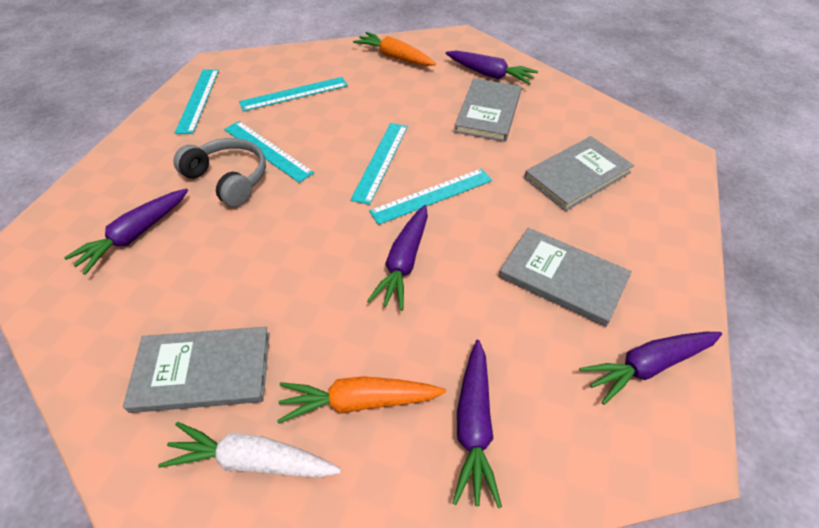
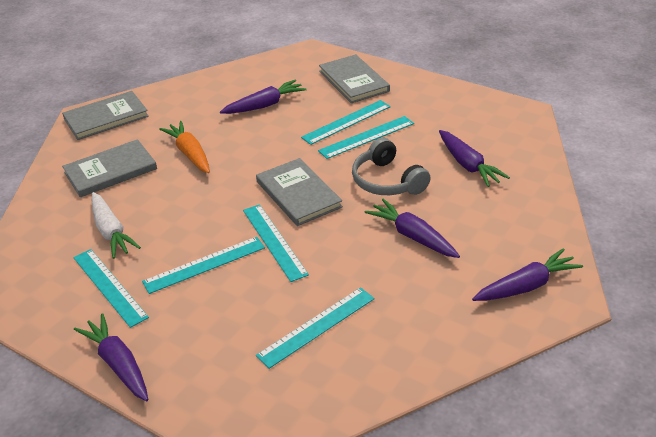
orange carrot: [277,376,446,424] [353,32,436,66] = 2 -> [159,121,210,173] = 1
turquoise ruler: [175,70,219,134] [224,121,314,183] [239,77,348,111] [350,123,408,205] [369,168,492,225] = 5 -> [73,249,149,328] [142,237,265,294] [243,204,309,282] [256,287,375,369] [301,100,391,145] [318,116,414,159] = 6

